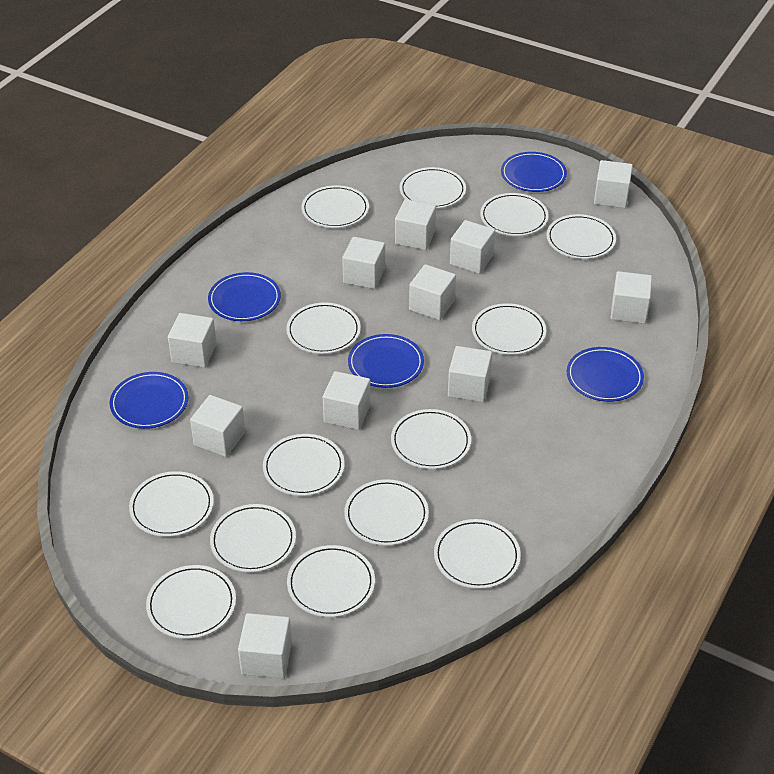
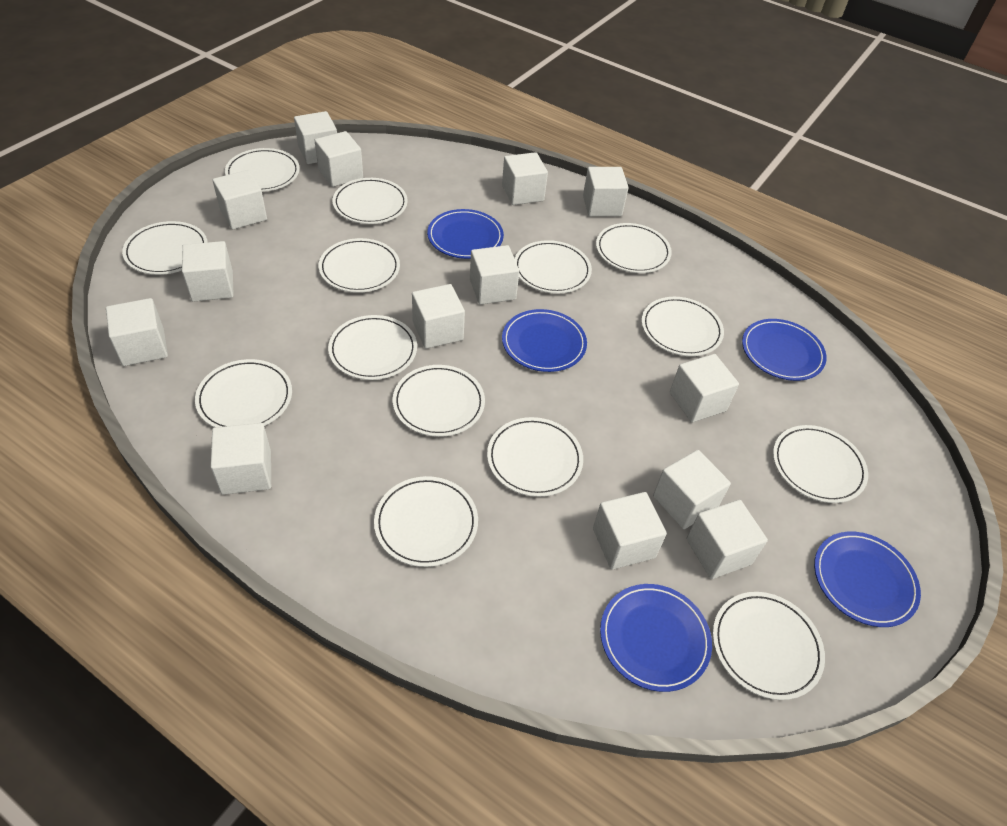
white cube: [168,313,217,368] [190,395,245,457] [238,613,292,679] [323,371,371,430] [342,237,385,289] [395,199,436,250] [409,264,456,320] [448,346,492,402] [450,220,495,274] [594,160,633,208] [611,271,652,324] = 11 -> [106,298,168,366] [182,241,234,302] [211,423,271,495] [213,170,267,229] [294,111,337,164] [314,131,363,187] [412,284,465,349] [470,245,519,305] [502,152,548,205] [583,167,629,217] [593,492,667,570] [653,450,731,529] [670,354,739,422] [686,500,768,579] = 14

